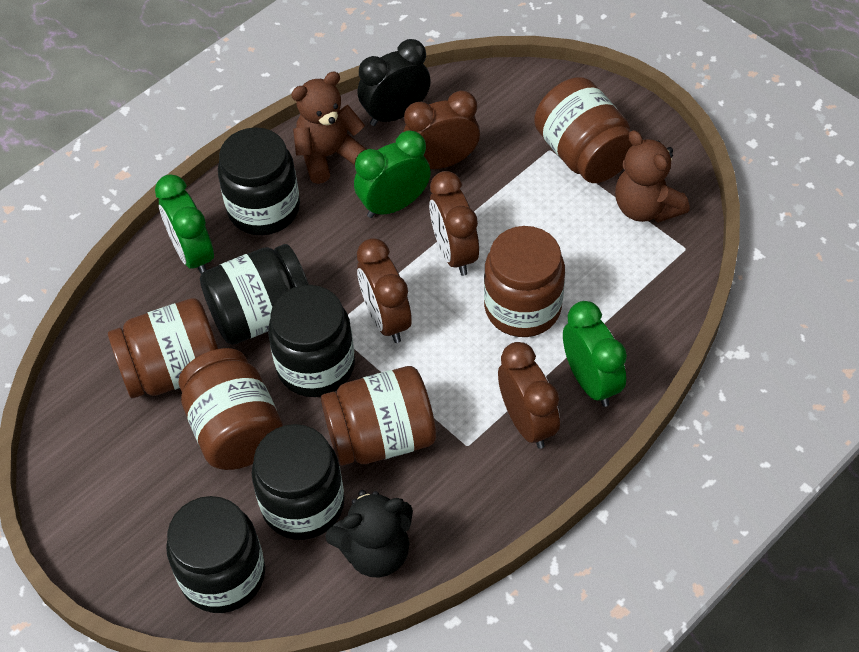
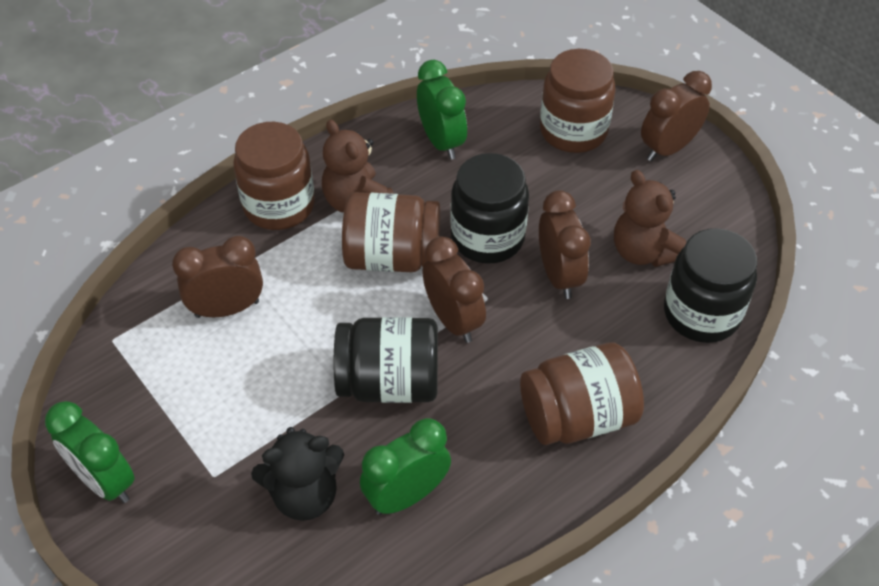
black clock: [358,39,431,126] = 1 -> none = 0
black jar: [166,496,265,613] [200,244,309,345] [218,127,300,235] [252,424,345,540] [268,285,355,397] = 5 -> [334,317,438,403] [451,153,529,264] [664,228,757,343] = 3
brown jar: [108,298,218,398] [178,348,283,470] [321,366,436,465] [484,226,565,337] [534,77,633,183] = 5 -> [233,122,315,230] [342,192,440,272] [520,342,644,445] [540,49,616,153] = 4

